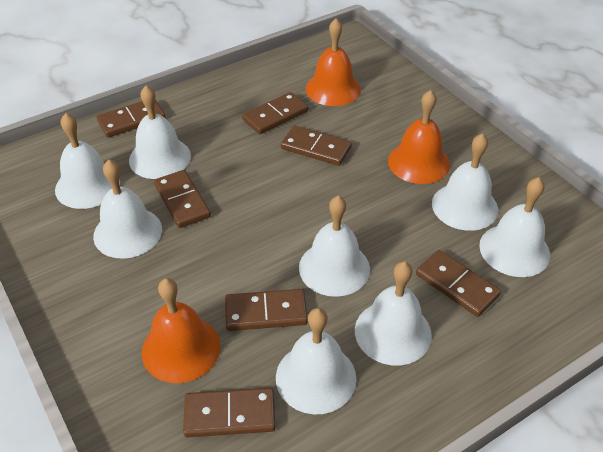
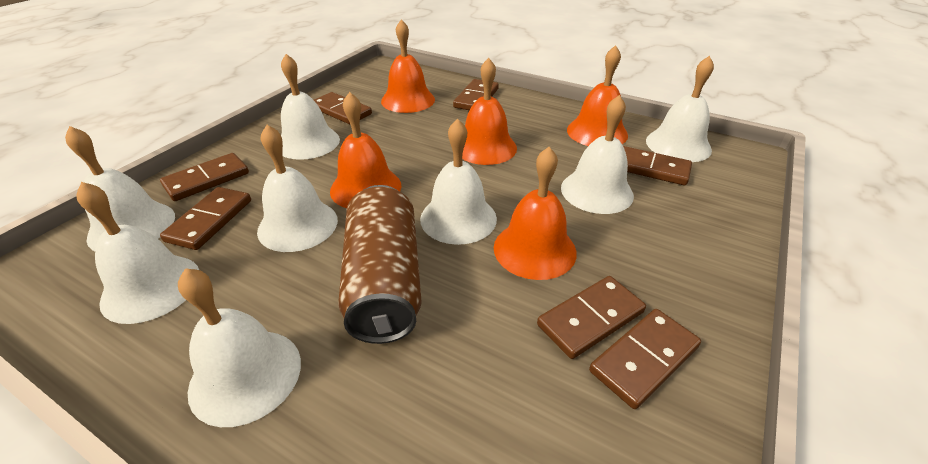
brown can: none = 0 -> [338,185,422,344] = 1
orange bell: [142,278,220,383] [306,18,361,106] [388,90,450,184] = 3 -> [330,92,401,208] [381,19,435,113] [462,58,517,165] [494,147,577,280] [567,45,628,146] = 5

